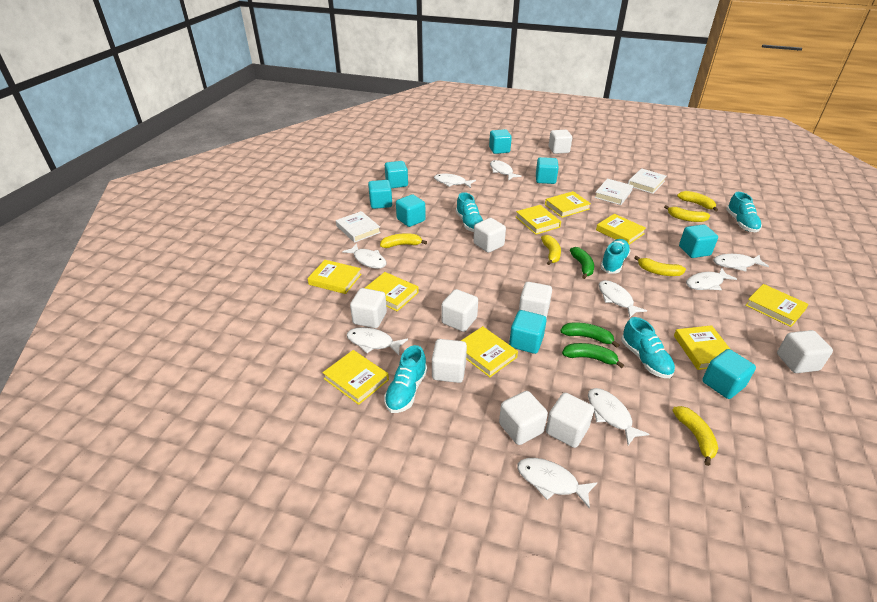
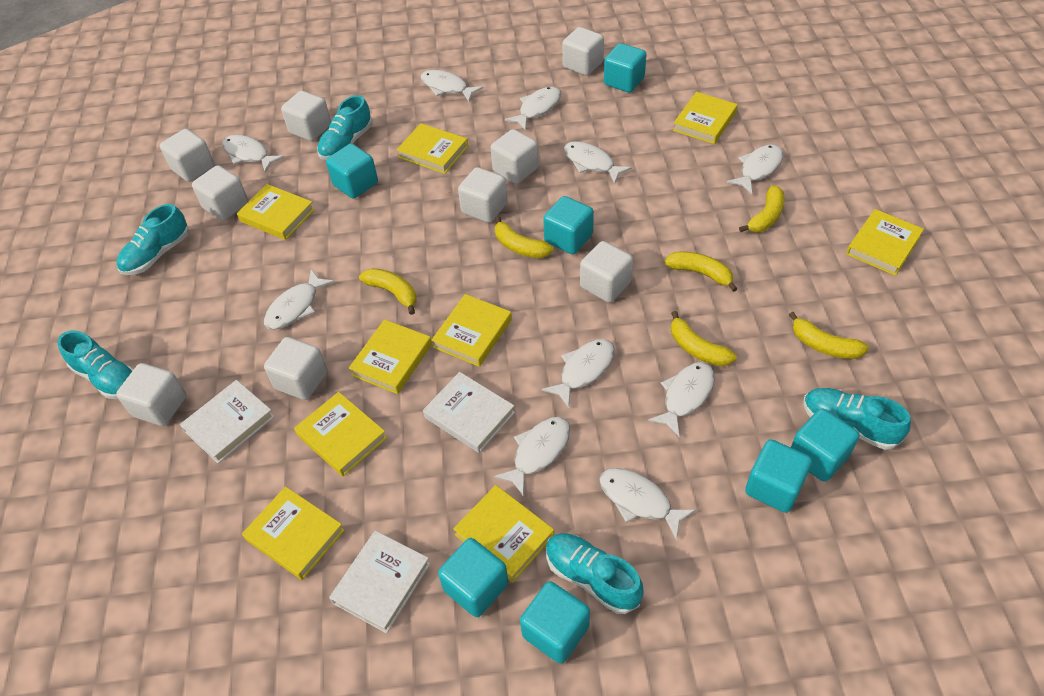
green banana: [560,322,619,348] [562,343,624,368] [570,247,594,279] = 3 -> none = 0
turquoise cube: [368,180,392,209] [385,161,408,188] [396,194,426,227] [489,129,512,154] [509,310,547,354] [536,157,559,184] [679,224,718,258] [702,349,756,399] = 8 -> [326,144,378,199] [438,538,508,617] [520,581,590,664] [543,196,594,254] [604,43,647,93] [745,439,812,513] [791,408,859,482] = 7
white fish: [342,243,387,269] [346,327,408,355] [434,173,476,188] [490,160,522,180] [517,458,598,509] [588,388,650,445] [599,280,647,318] [686,268,737,290] [713,254,769,271] = 9 -> [222,135,284,173] [264,269,334,330] [420,70,483,102] [494,417,570,496] [505,86,561,130] [542,339,615,408] [564,141,632,184] [599,468,696,540] [648,362,715,437] [727,144,783,194] = 10

